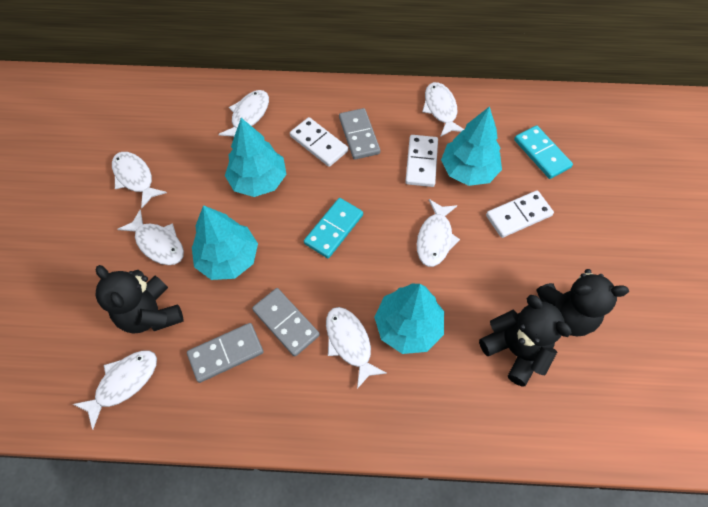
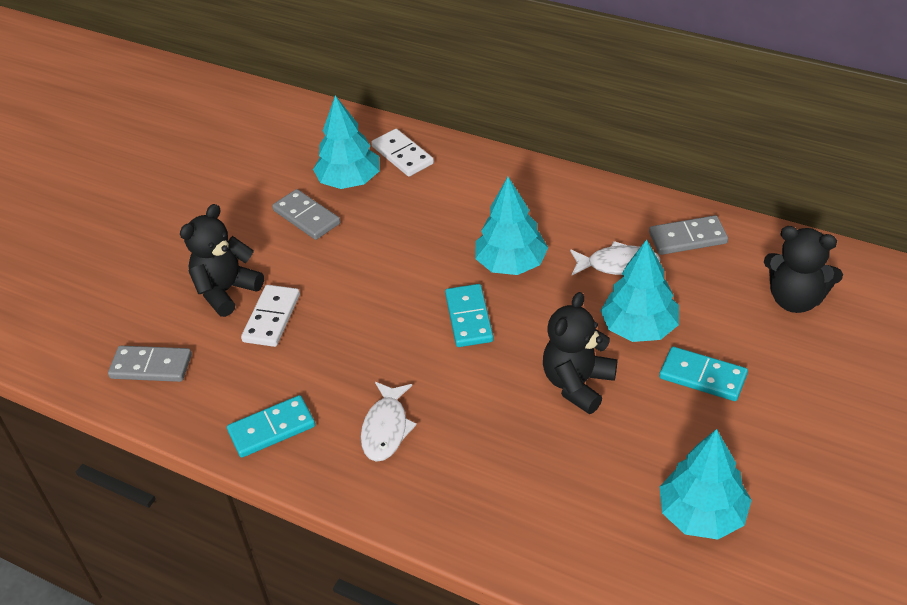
turquoise domino: [304,198,363,258] [514,125,573,179] = 2 -> [227,395,315,458] [445,284,494,347] [659,347,748,401] = 3
white domino: [290,117,348,167] [405,135,438,187] [486,190,554,238] = 3 -> [241,285,300,347] [371,129,434,177] = 2
white fish: [73,350,157,429] [112,152,167,208] [118,210,184,265] [218,90,269,137] [326,307,387,389] [417,199,460,267] [422,82,465,137] = 7 -> [361,382,417,462] [570,241,661,275] = 2

